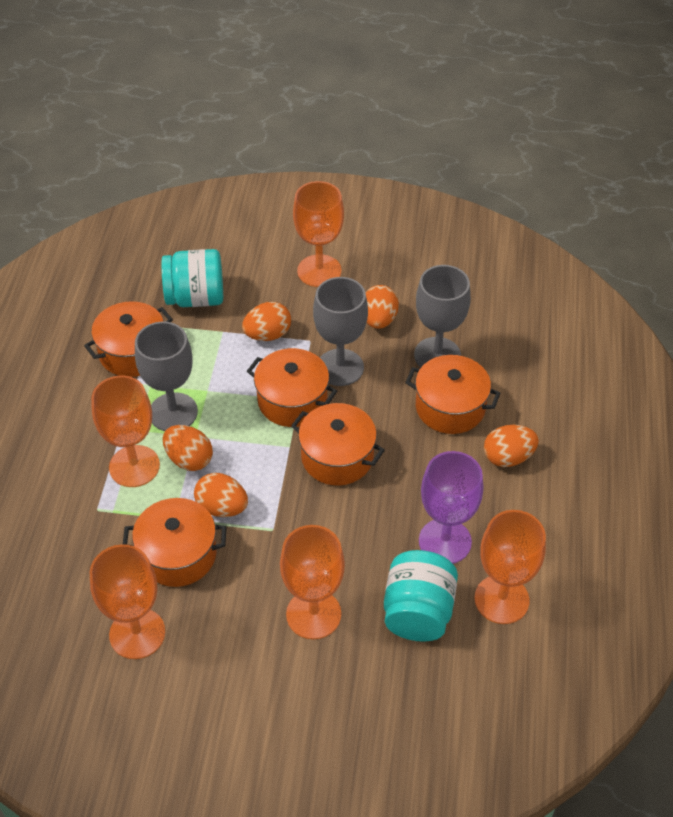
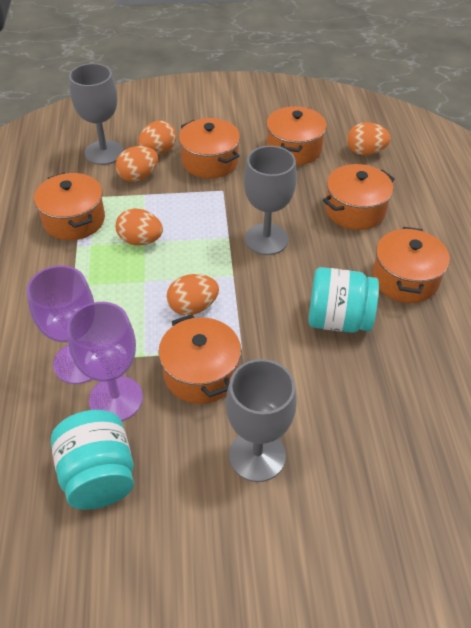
orange goblet: [90,544,165,659] [91,376,160,487] [280,525,345,639] [293,181,344,287] [474,510,546,624] = 5 -> none = 0
orange pot: [84,301,173,377] [123,498,227,587] [247,348,337,427] [291,403,385,486] [405,355,500,434] = 5 -> [34,173,105,240] [158,314,241,404] [179,118,240,178] [266,106,327,165] [323,164,395,230] [372,227,450,303] = 6
purple goblet: [419,451,483,564] = 1 -> [27,265,94,384] [67,302,143,421] = 2

